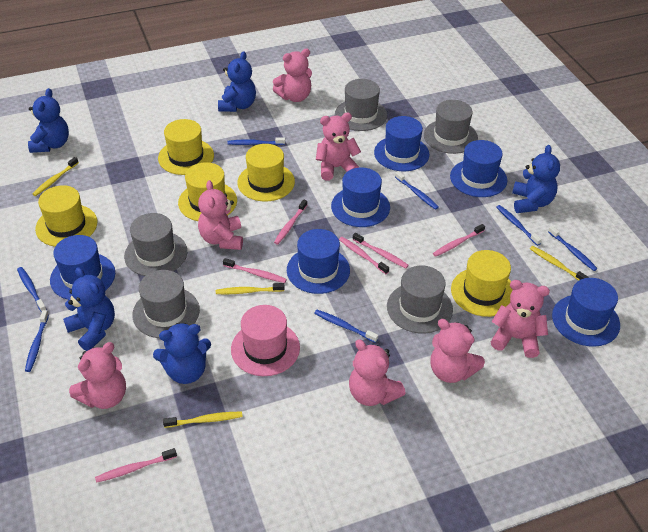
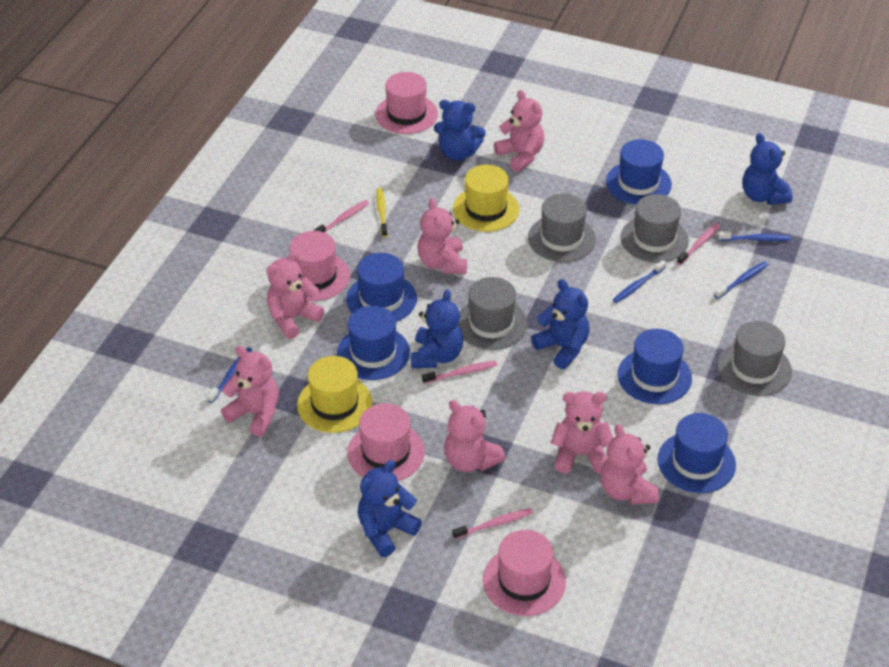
blue hat: [50,235,115,300] [287,229,350,294] [331,168,390,227] [374,116,429,171] [450,140,507,197] [552,278,620,347] = 6 -> [337,306,410,380] [346,253,417,322] [606,139,672,205] [618,329,692,404] [658,413,736,493] = 5
blue toothbrush: [17,267,47,312] [25,310,49,372] [227,137,285,145] [314,310,378,343] [395,171,439,210] [496,205,542,246] [548,226,598,271] = 7 -> [207,347,252,403] [613,260,666,303] [714,261,768,299] [718,232,791,241] = 4
grey hat: [124,213,187,276] [132,270,200,338] [335,79,387,131] [387,266,453,333] [424,100,478,154] = 5 -> [458,277,528,350] [528,193,596,262] [620,194,689,263] [717,321,792,396] = 4
pink hat: [231,305,300,376] = 1 -> [290,231,350,301] [347,403,425,481] [375,72,438,134] [483,530,566,616] = 4
pink toothbrush: [95,448,177,483] [223,258,287,283] [274,199,307,244] [339,237,389,274] [352,233,409,268] [433,224,485,257] = 6 -> [314,200,369,233] [422,361,497,384] [452,508,533,539] [677,223,720,265] = 4
yellow hat: [35,185,97,247] [158,119,214,175] [178,162,237,221] [237,144,295,201] [451,250,513,317] = 5 -> [297,356,373,433] [453,165,519,232] = 2
yellow toothbrush: [32,157,79,196] [163,412,243,428] [216,283,285,294] [530,246,589,281] = 4 -> [376,188,388,237] = 1

